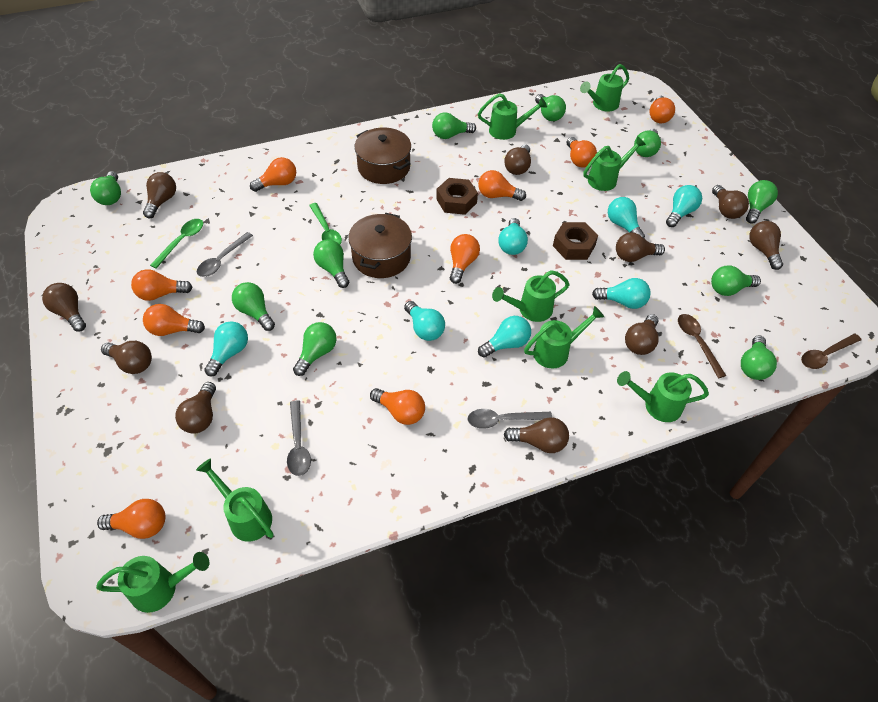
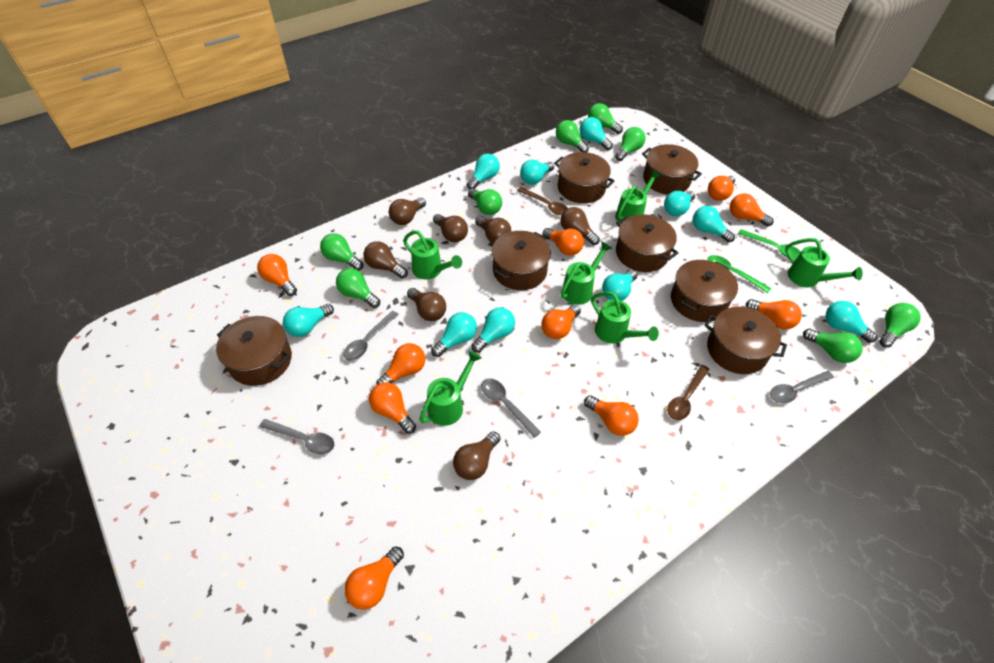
brown light bulb: [42,283,86,332] [101,341,152,374] [143,172,176,218] [175,382,216,434] [504,145,531,175] [504,417,569,453] [616,233,665,262] [625,314,659,355] [712,185,749,219] [749,221,783,270] = 10 -> [364,241,408,278] [389,198,426,225] [407,288,446,321] [433,214,468,242] [453,432,500,480] [475,216,511,243] [560,207,600,245] = 7
brown nut: [436,178,478,215] [553,222,598,260] = 2 -> none = 0
brown pot: [348,213,412,278] [354,128,411,184] = 2 -> [216,316,292,386] [492,231,551,290] [554,152,614,203] [616,214,678,272] [642,144,702,195] [671,260,738,322] [705,307,787,374] = 7
green light bulb: [90,171,121,205] [232,282,275,331] [293,322,336,376] [313,240,349,288] [432,112,476,139] [535,94,566,121] [634,129,661,157] [711,266,761,296] [741,335,777,380] [746,180,778,223] = 10 -> [320,233,363,271] [336,268,380,308] [468,188,502,215] [556,120,589,152] [588,103,623,134] [615,127,646,161] [803,329,863,363] [879,303,921,347] = 8
green watering can: [96,552,210,613] [196,458,274,542] [478,93,547,140] [492,270,570,322] [524,306,604,369] [580,64,629,112] [583,136,646,191] [617,371,709,422] = 8 -> [403,230,462,279] [419,351,482,426] [561,241,612,305] [591,291,659,344] [615,170,661,224] [785,238,863,287] = 6
grey spoon: [197,232,253,277] [287,400,311,476] [468,409,552,429] = 3 -> [259,419,334,454] [343,311,399,360] [481,378,541,438] [770,371,834,403] = 4
orange light bulb: [97,499,166,539] [131,269,193,301] [143,304,205,336] [250,157,296,192] [370,388,425,425] [450,234,480,284] [478,170,526,201] [567,137,597,168] [649,96,675,123] = 9 -> [257,254,297,296] [344,546,404,610] [369,382,416,434] [376,343,425,385] [542,305,581,339] [543,228,584,255] [584,395,639,436] [708,176,735,201] [730,193,774,227] [746,299,802,329] = 10
turquoise light bulb: [204,321,248,376] [404,301,445,341] [478,316,531,358] [499,218,528,255] [592,278,651,309] [608,197,645,238] [666,185,702,227] = 7 -> [283,304,334,337] [431,312,477,357] [467,154,500,189] [471,307,515,353] [520,160,554,185] [580,117,613,150] [602,270,637,301] [664,191,695,216] [693,206,735,243] [826,301,877,343] = 10

